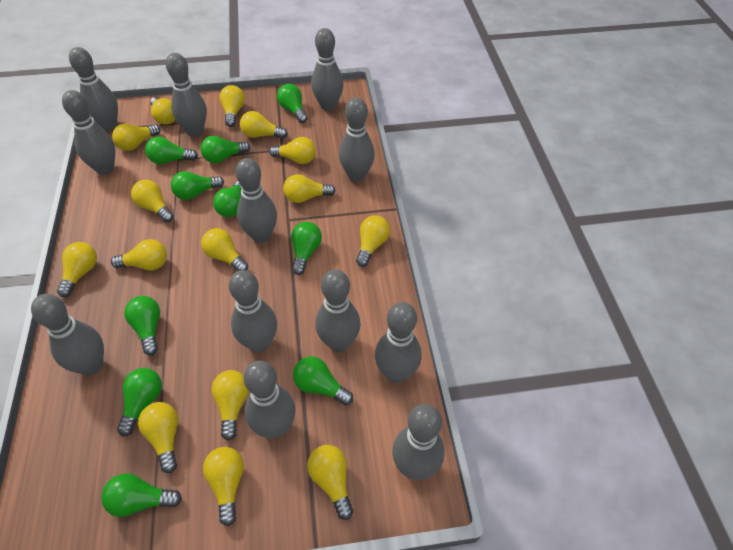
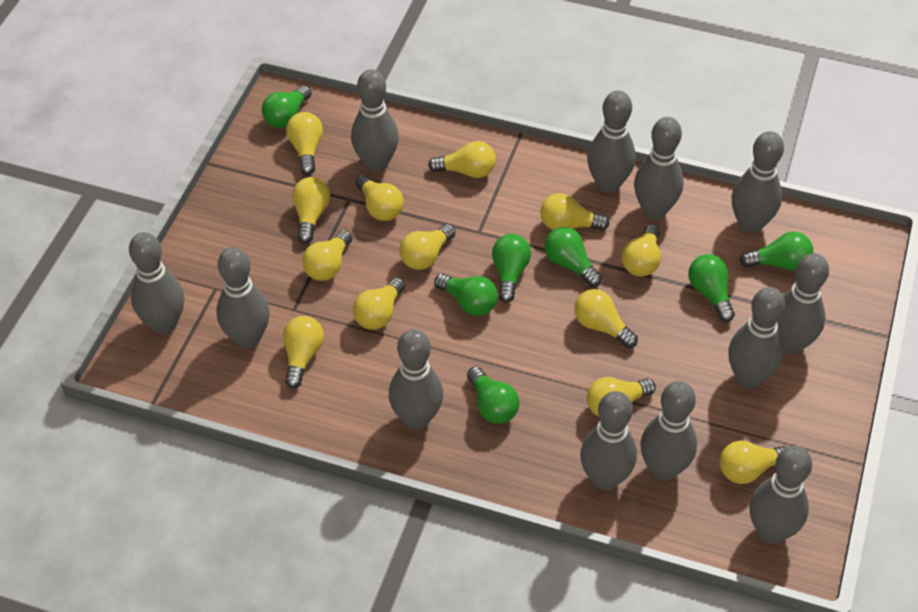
green light bulb: [101,473,182,517] [117,368,162,437] [124,296,160,355] [145,137,198,164] [171,171,224,200] [201,136,250,163] [213,180,241,217] [277,84,308,123] [291,222,322,275] [293,357,353,406] = 10 -> [262,85,312,128] [434,273,498,316] [467,366,519,424] [492,234,531,303] [545,227,602,287] [688,254,735,322] [740,231,813,271] = 7
yellow light bulb: [57,242,97,297] [111,239,167,270] [112,124,161,151] [131,180,174,222] [138,402,178,473] [150,97,176,125] [201,228,248,271] [203,447,244,526] [211,370,249,441] [219,85,245,127] [240,111,288,139] [269,137,316,164] [283,174,336,203] [307,445,353,520] [356,215,390,267] = 15 -> [283,316,324,388] [286,112,323,175] [292,177,330,243] [302,230,353,281] [353,277,405,330] [355,175,404,221] [399,224,456,270] [428,141,496,178] [540,193,610,231] [574,289,638,348] [587,377,656,417] [622,224,661,276] [720,441,787,484] = 13

